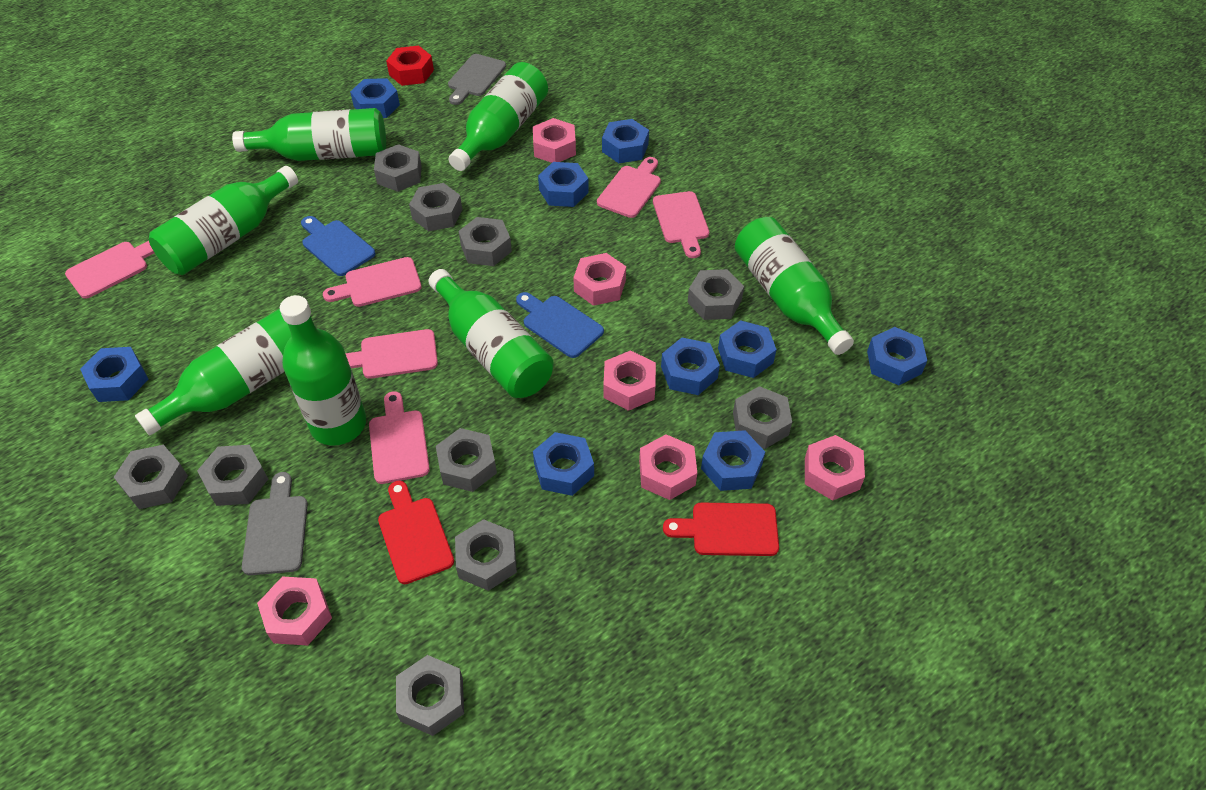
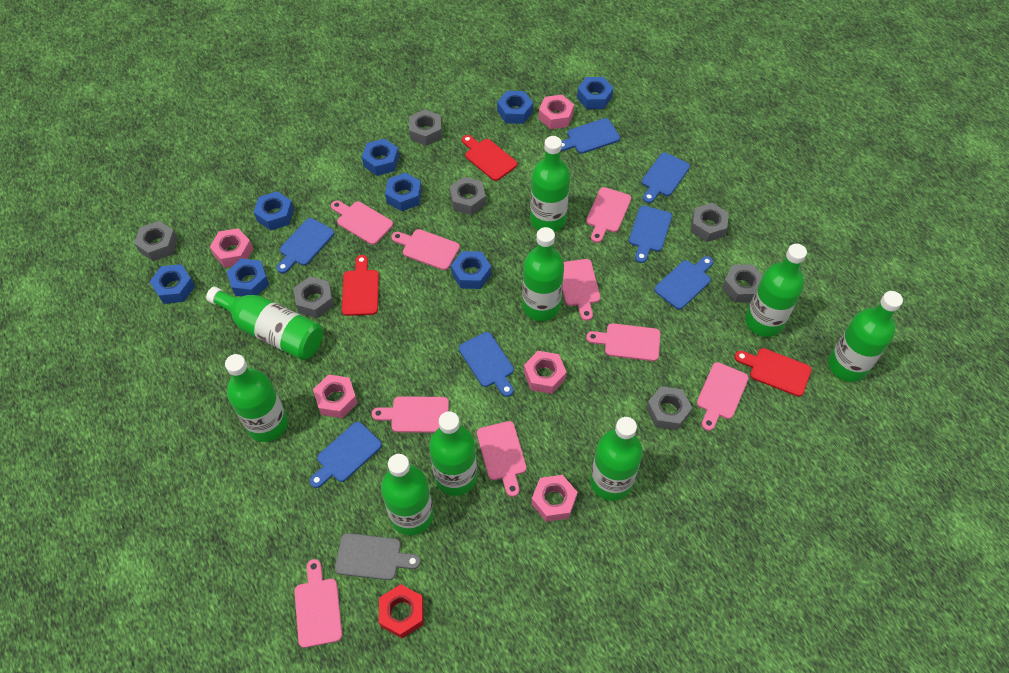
blue cutting board: [301,216,375,276] [516,292,604,358] = 2 -> [277,218,334,273] [310,422,382,488] [459,332,514,397] [561,118,620,153] [629,206,672,263] [642,153,690,203] [654,256,713,310] = 7
blue nut: [80,347,148,402] [350,78,400,118] [533,432,594,496] [538,162,589,207] [602,119,649,163] [661,338,720,395] [701,430,765,491] [718,320,777,378] [867,327,927,385] = 9 -> [150,264,195,304] [227,259,269,296] [254,191,294,230] [362,139,399,176] [385,172,422,211] [451,251,491,289] [497,91,533,124] [577,77,613,109] = 8
green bottle: [135,309,291,436] [149,166,298,275] [232,108,386,161] [280,295,366,446] [428,269,554,398] [449,62,548,171] [735,217,854,355] = 7 -> [206,287,323,360] [225,354,288,442] [381,454,433,535] [429,411,477,496] [522,227,564,321] [530,136,570,232] [590,417,643,501] [745,244,807,337] [828,291,903,382] = 9
grey cutting board: [242,472,308,575] [448,54,506,105] = 2 -> [335,533,421,580] = 1
grey nut: [114,445,188,509] [197,445,268,506] [374,144,422,192] [396,655,464,736] [409,183,462,232] [436,428,497,492] [455,519,517,591] [458,217,512,266] [687,269,744,320] [733,386,792,449] = 10 -> [134,221,178,261] [294,276,334,318] [409,109,442,146] [450,177,486,215] [646,386,692,430] [691,203,728,242] [722,264,763,303] = 7
pink cutting board: [65,241,154,299] [323,257,422,307] [345,329,438,379] [369,391,430,484] [597,157,661,218] [653,191,709,258] = 6 -> [294,559,342,648] [331,200,393,245] [372,396,449,433] [391,229,460,270] [477,421,527,497] [562,259,600,321] [586,187,631,243] [586,323,660,361] [697,362,749,431] = 9
pink nut: [257,576,332,645] [533,118,576,163] [573,253,626,306] [603,350,656,411] [639,434,697,500] [805,435,865,501] = 6 -> [210,228,253,268] [313,374,358,418] [524,351,567,394] [531,475,578,522] [539,95,574,129] = 5
red cutting board: [378,481,454,584] [663,503,779,556] = 2 -> [342,255,379,316] [462,135,517,181] [735,348,811,397] = 3

